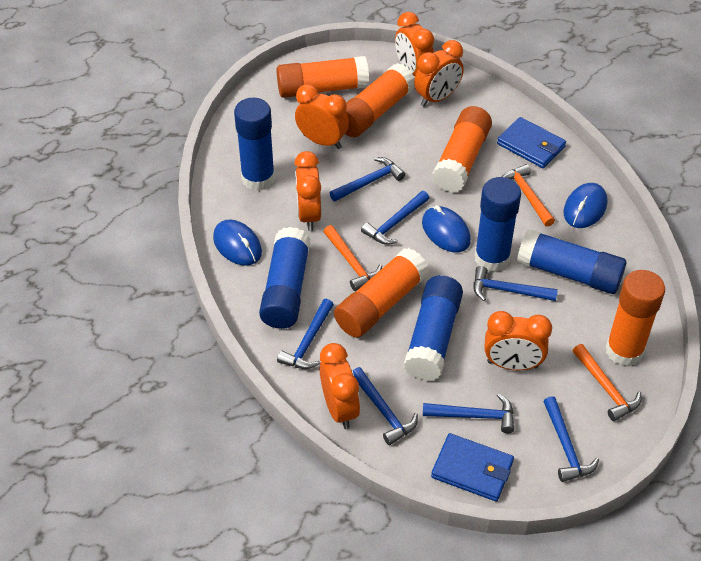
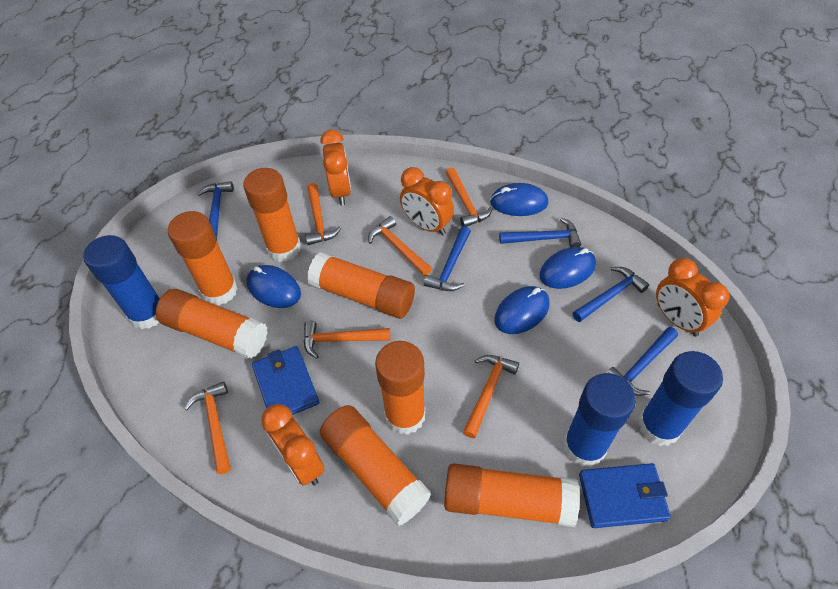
blue glue stick: [234,98,275,191] [259,227,310,329] [404,275,463,381] [475,177,521,272] [517,229,626,294] = 5 -> [83,235,160,329] [563,373,636,467] [638,351,723,446] = 3
blue hammer: [277,299,334,369] [330,157,405,201] [353,367,418,445] [361,191,429,245] [423,393,514,433] [473,266,558,301] [543,396,599,482] = 7 -> [197,181,234,241] [424,226,471,291] [499,218,581,247] [573,267,649,322] [607,327,678,396] = 5
blue mouse: [213,220,262,266] [422,205,471,252] [563,183,607,228] = 3 -> [246,265,301,308] [490,183,548,216] [494,286,550,334] [539,247,596,289] = 4
orange clock: [294,151,321,231] [295,84,349,149] [320,343,360,429] [395,12,434,76] [414,40,464,107] [484,311,552,370] = 6 -> [261,404,324,486] [320,130,351,206] [400,167,454,235] [656,258,729,337] = 4
orange glue stick: [277,56,369,98] [334,248,429,338] [345,63,415,137] [432,106,492,192] [606,270,665,367] = 5 -> [156,289,268,359] [168,211,238,305] [243,168,301,262] [307,252,415,319] [320,405,431,526] [375,341,426,435] [444,463,580,527] = 7
orange hammer: [323,225,382,291] [501,164,555,227] [573,344,641,421] = 3 -> [184,381,231,474] [304,321,390,359] [305,183,341,245] [368,216,432,276] [446,168,493,227] [463,355,519,438] = 6

